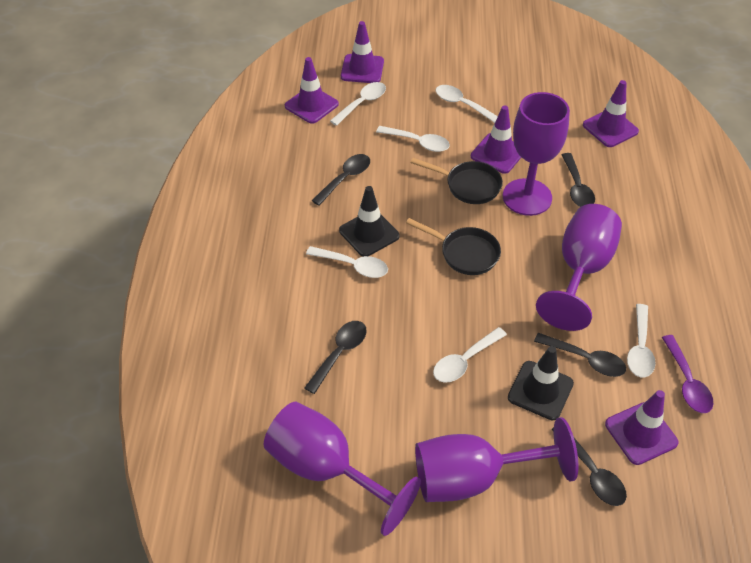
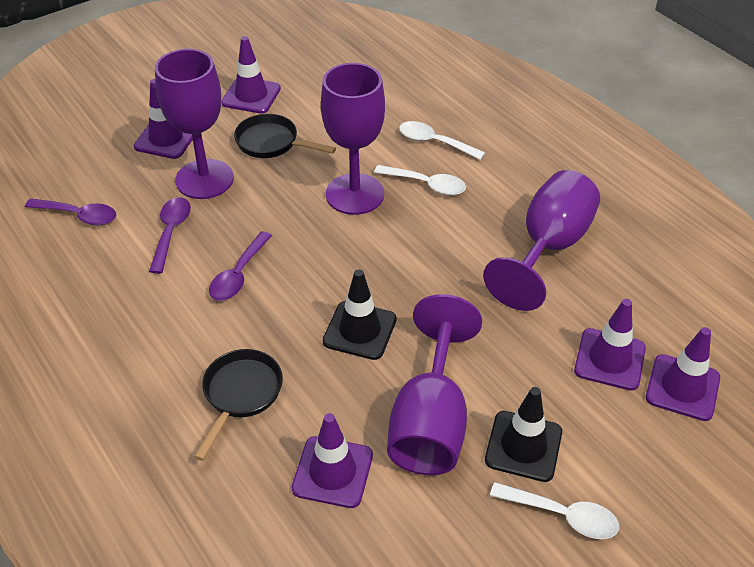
black spoon: [304,321,366,394] [311,154,370,206] [534,333,626,377] [552,427,627,506] [562,153,595,207] = 5 -> none = 0
purple spoon: [662,335,713,413] = 1 -> [25,198,116,226] [149,197,191,274] [209,231,272,301] = 3
white spoon: [306,246,388,278] [330,82,386,126] [376,126,450,152] [433,327,507,383] [436,85,498,123] [627,304,656,377] = 6 -> [374,165,466,195] [399,121,485,160] [490,482,619,539] = 3

